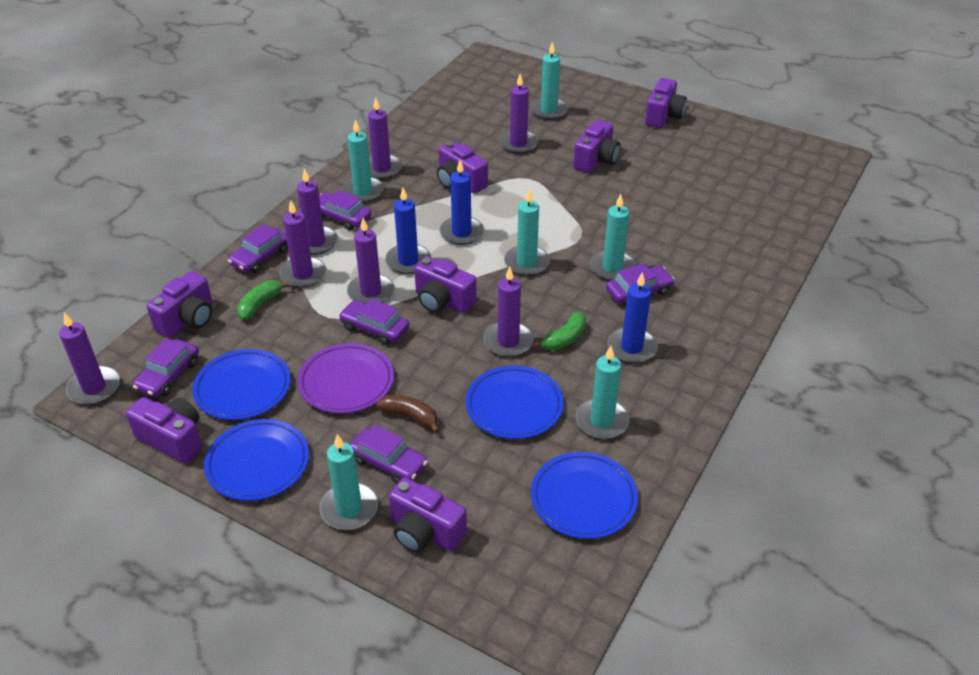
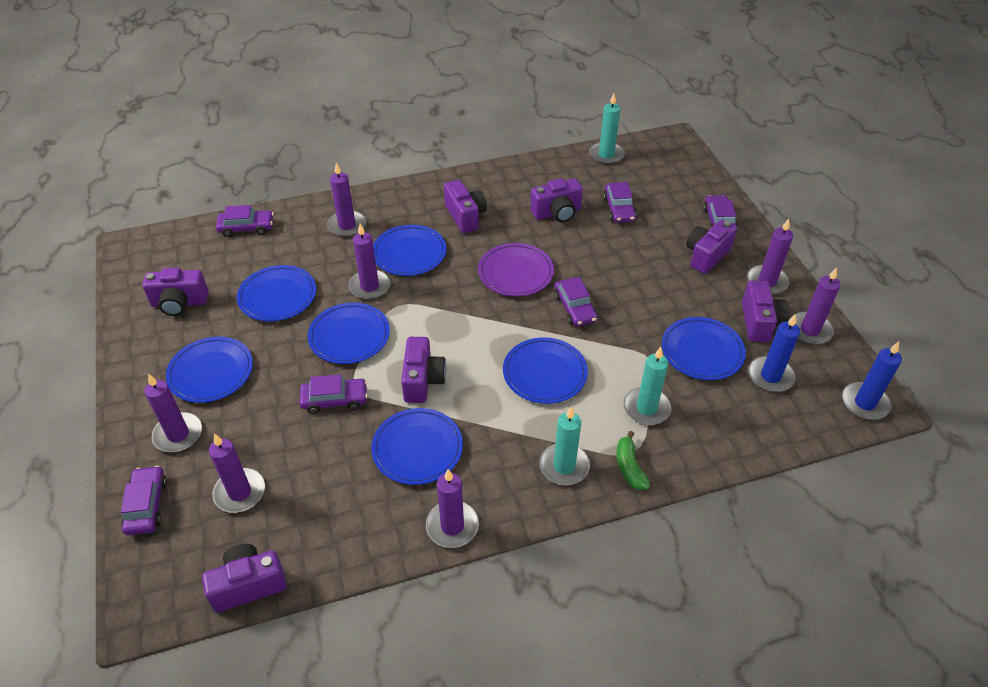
blue candle: [385,188,431,274] [440,160,484,245] [607,272,658,363] = 3 -> [748,314,800,392] [842,342,902,420] = 2
blue plate: [193,349,291,420] [204,419,309,501] [466,366,564,439] [531,452,638,539] = 4 -> [166,337,253,403] [237,265,316,322] [308,303,390,364] [371,408,463,485] [373,225,446,276] [503,337,588,404] [662,317,746,380] = 7
brown banana: [376,395,439,433] = 1 -> none = 0
green banana: [237,281,289,320] [533,312,586,351] = 2 -> [616,431,650,490] = 1
turquoise candle: [319,434,378,530] [342,119,384,203] [504,189,550,276] [530,42,568,120] [576,346,630,439] [590,194,636,281] = 6 -> [540,406,590,485] [589,94,625,165] [623,347,671,425] = 3

